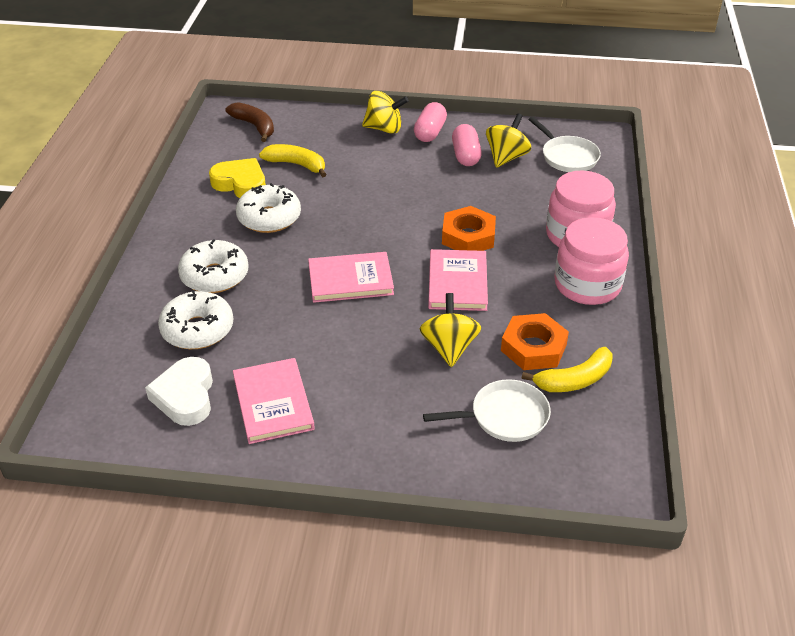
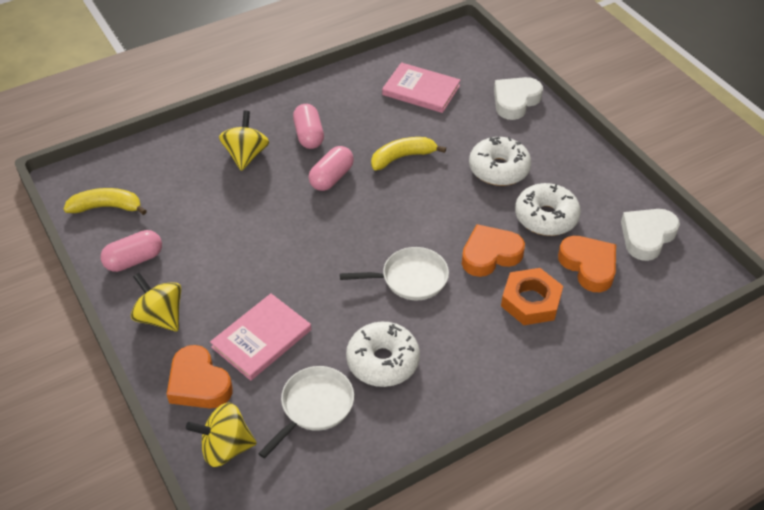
brown banana: [225,102,274,142] = 1 -> none = 0
orange heart: none = 0 -> [167,345,233,408] [462,224,525,277] [558,236,616,292] = 3
orange nut: [442,206,496,251] [501,313,569,370] = 2 -> [501,268,563,325] = 1
pink book: [233,358,315,444] [308,252,394,303] [428,249,488,311] = 3 -> [210,293,311,381] [382,62,461,113] = 2
pink capsule: [414,102,447,142] [452,124,482,166] = 2 -> [101,230,162,272] [293,104,324,149] [309,146,354,191] = 3
pink jar: [546,171,616,247] [554,217,629,305] = 2 -> none = 0
white heart: [145,357,213,426] = 1 -> [494,77,543,120] [621,209,680,261] = 2
yellow heart: [209,158,266,198] = 1 -> none = 0

